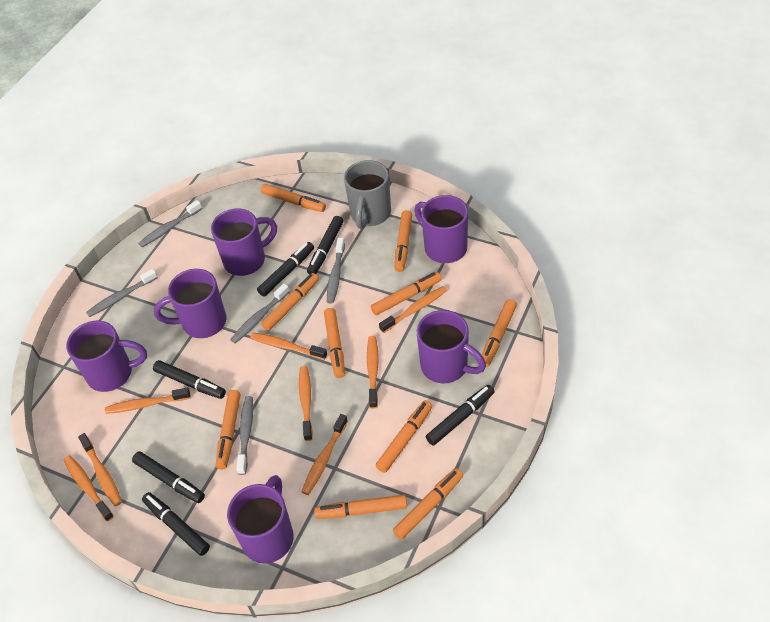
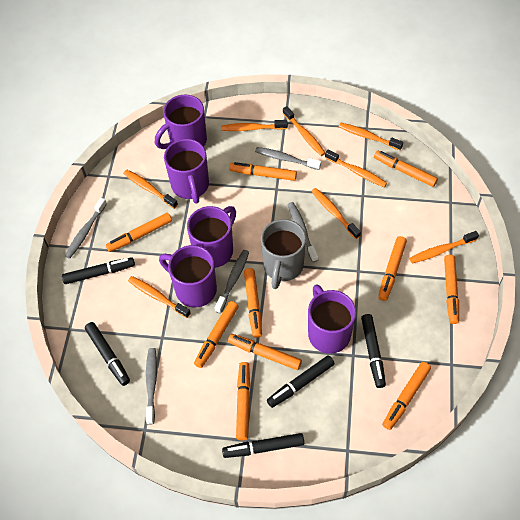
black marker: [132,452,205,503] [142,492,210,556] [153,360,226,399] [257,242,314,297] [307,216,343,274] [426,385,495,445] = 6 -> [62,257,135,284] [85,322,130,386] [222,433,304,458] [267,355,335,408] [361,314,386,388] = 5
purple mug: [66,321,147,392] [154,269,226,338] [211,208,277,276] [227,475,294,563] [414,195,468,263] [417,310,486,384] = 6 -> [155,95,207,149] [159,245,217,308] [164,139,209,204] [187,206,236,268] [308,284,356,354] = 5

